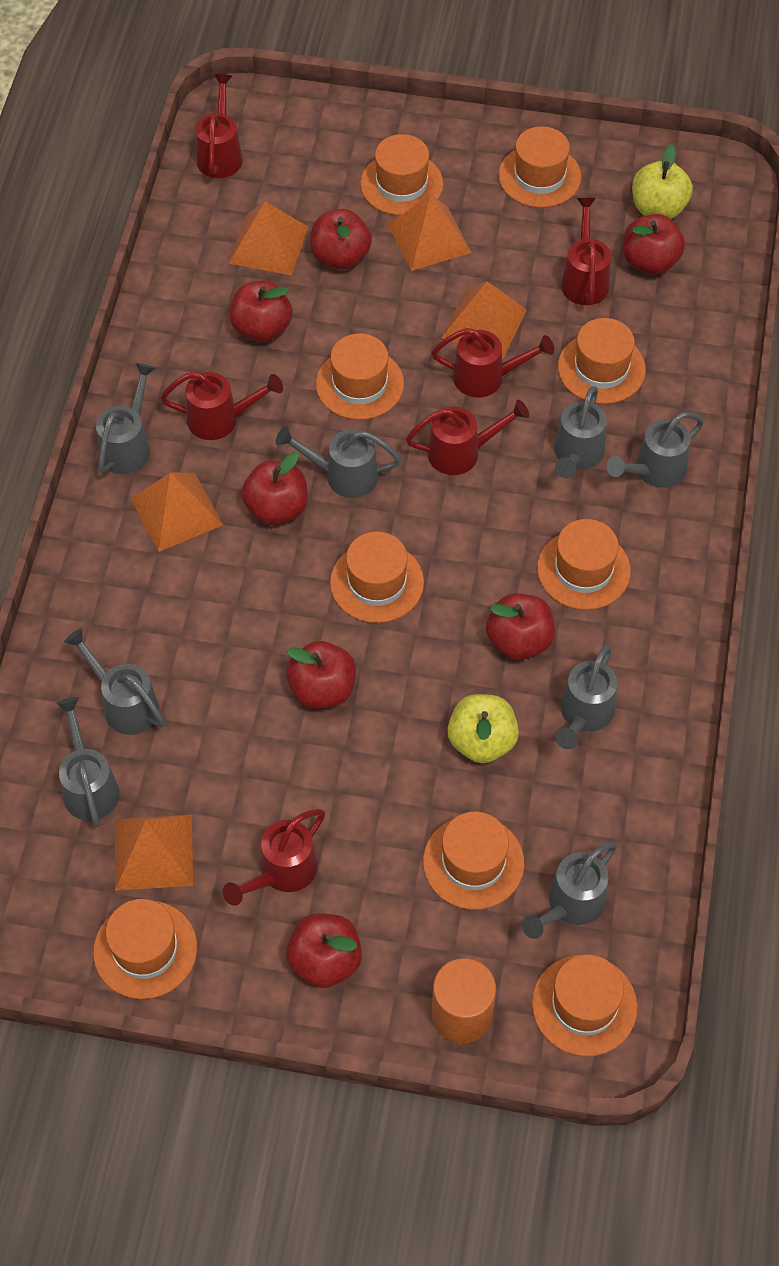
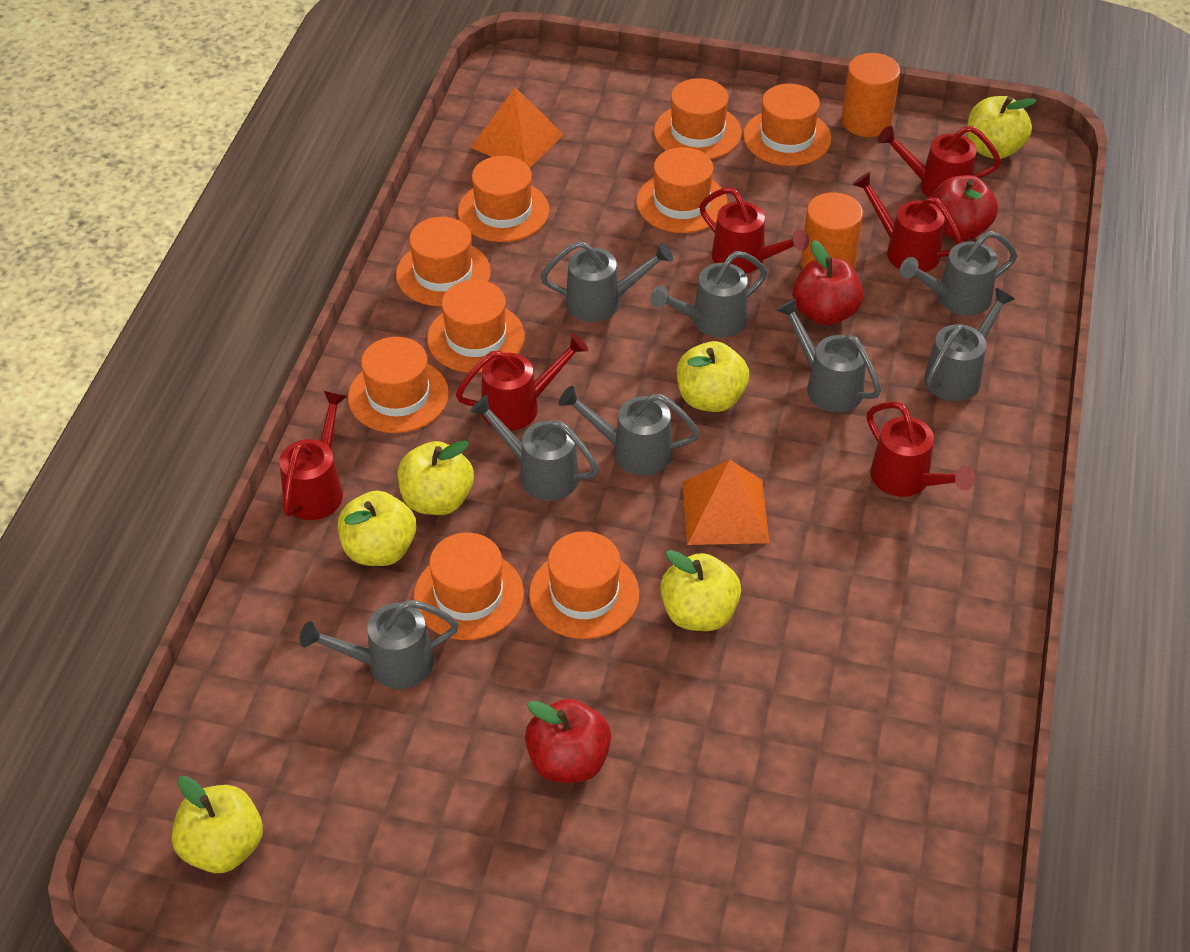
orange cylinder: [432,958,496,1043] = 1 -> [801,192,863,269] [841,53,900,137] = 2
orange pyramid: [115,815,193,891] [131,473,223,552] [229,201,308,275] [388,195,472,271] [441,281,527,358] = 5 -> [471,87,564,168] [682,460,769,545] = 2
red apple: [230,280,292,342] [241,452,308,525] [286,641,356,709] [286,913,362,988] [310,209,372,270] [486,593,555,660] [624,214,685,275] = 7 -> [525,699,611,783] [793,240,863,326] [932,175,998,241] = 3
yellow apple: [447,694,519,763] [632,144,693,219] = 2 -> [172,776,263,873] [338,491,416,566] [397,440,474,515] [660,550,741,631] [677,341,749,412] [967,96,1037,159] = 6

